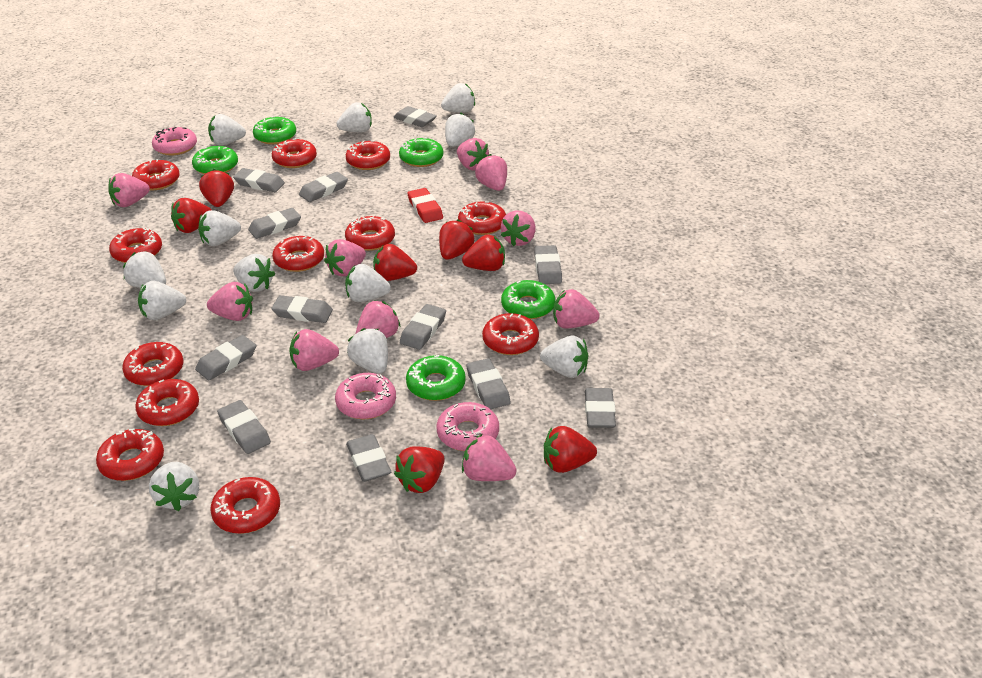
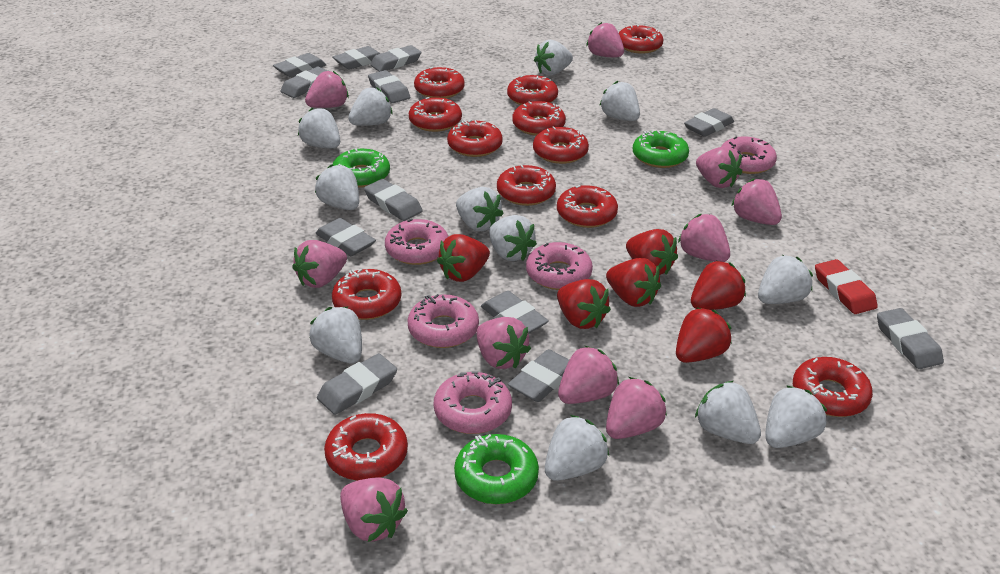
green donut: [192,146,238,174] [253,116,296,144] [399,138,443,167] [406,355,466,401] [501,280,555,319] = 5 -> [332,148,390,188] [454,434,539,504] [633,130,689,168] = 3
pink donut: [152,127,197,155] [335,373,396,419] [437,402,499,451] = 3 -> [385,219,449,265] [407,294,479,348] [434,371,512,434] [526,242,593,290] [721,136,777,174] = 5
red strawberry: [171,198,212,233] [199,169,234,207] [373,244,417,281] [394,446,445,493] [439,220,474,260] [462,235,505,271] [544,426,597,473] = 7 -> [437,234,490,282] [557,279,611,329] [606,258,661,307] [626,229,678,275] [676,307,732,363] [691,260,746,310] = 6

